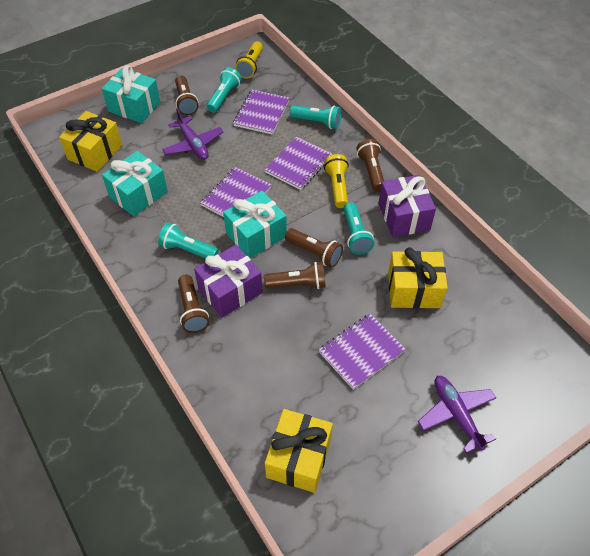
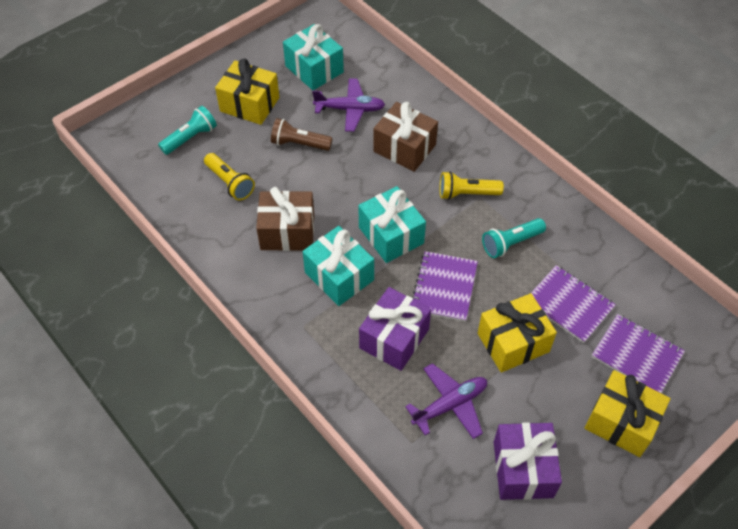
brown flashlight: [175,75,199,115] [178,274,209,333] [264,262,326,289] [285,228,343,268] [356,139,384,191] = 5 -> [271,118,333,151] = 1
brown gift: none = 0 -> [256,187,314,251] [373,102,438,172] = 2
purple notebook: [201,167,271,217] [233,90,289,134] [265,137,332,190] [319,314,406,390] = 4 -> [412,251,478,322] [531,265,616,343] [592,314,685,393] = 3
turquoise flashlight: [158,222,219,259] [207,67,242,113] [290,105,342,129] [344,202,374,255] = 4 -> [158,106,217,155] [482,218,546,258] = 2

